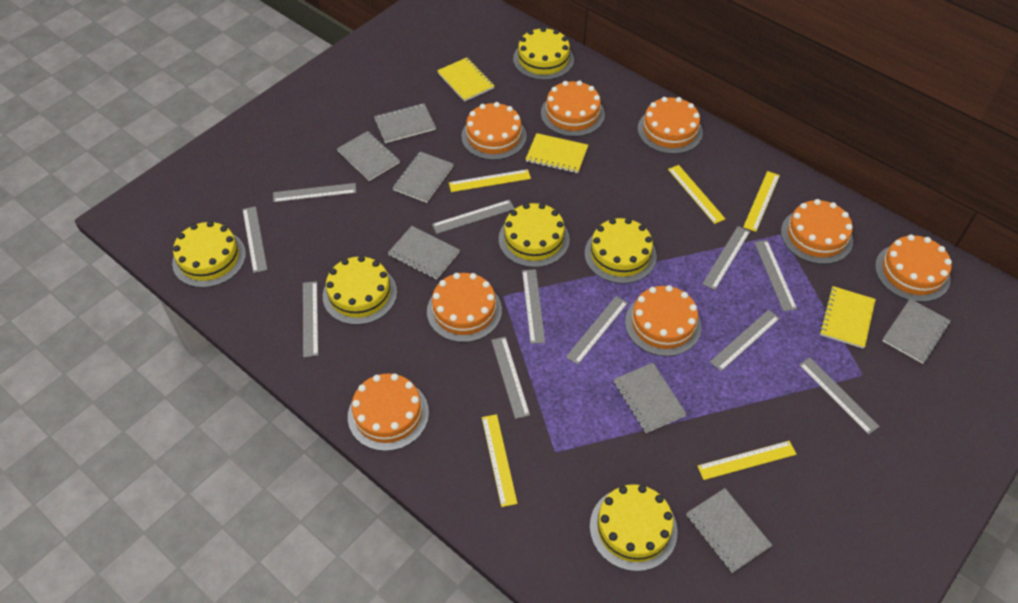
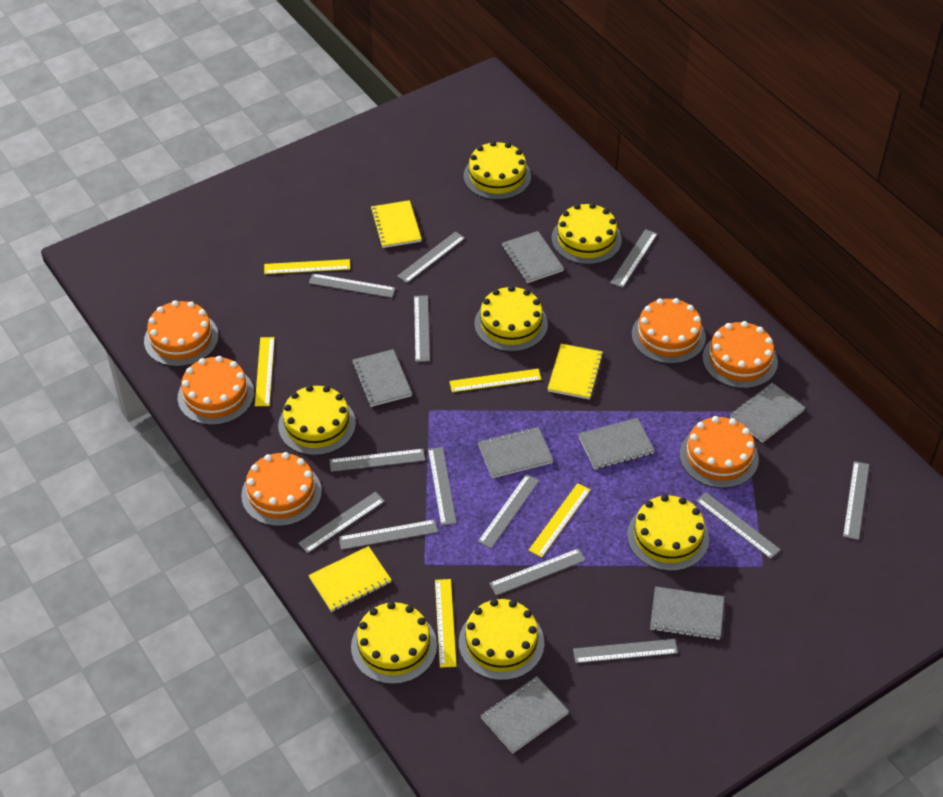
grey ruler: [242,206,267,273] [273,183,356,202] [303,281,318,357] [432,200,515,234] [491,337,530,419] [522,269,545,344] [566,296,628,364] [702,226,750,290] [710,310,780,371] [754,240,797,311] [799,358,880,435] = 11 -> [298,492,385,553] [309,274,396,298] [330,449,425,472] [339,519,438,550] [397,231,465,283] [414,295,430,362] [428,447,456,525] [478,474,539,548] [489,548,586,596] [573,639,678,663] [610,229,657,288] [696,492,781,559] [843,461,869,540] = 13
orange cake: [348,373,429,451] [427,273,502,342] [461,102,527,160] [541,80,605,137] [625,285,701,356] [638,97,703,154] [781,199,853,264] [875,234,952,302] = 8 -> [144,300,218,367] [178,356,254,425] [241,452,322,526] [632,298,706,364] [680,416,759,488] [702,321,778,389] = 6
yellow cake: [172,221,246,288] [323,256,397,325] [499,203,570,268] [513,27,574,80] [585,218,657,284] [590,484,678,571] = 6 -> [278,385,356,455] [351,602,437,684] [459,599,544,680] [464,141,531,200] [474,286,548,352] [551,203,622,265] [627,495,709,571] = 7

